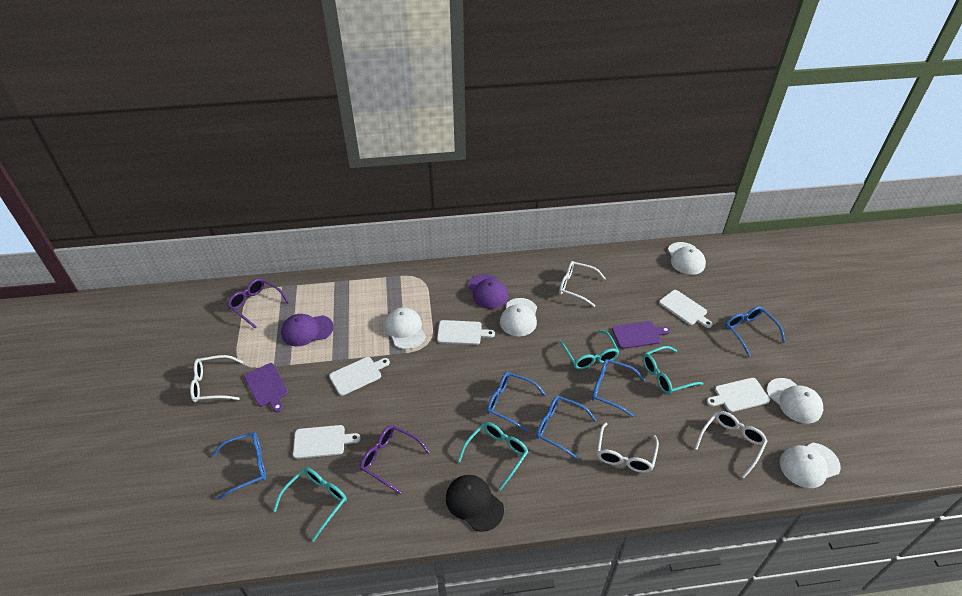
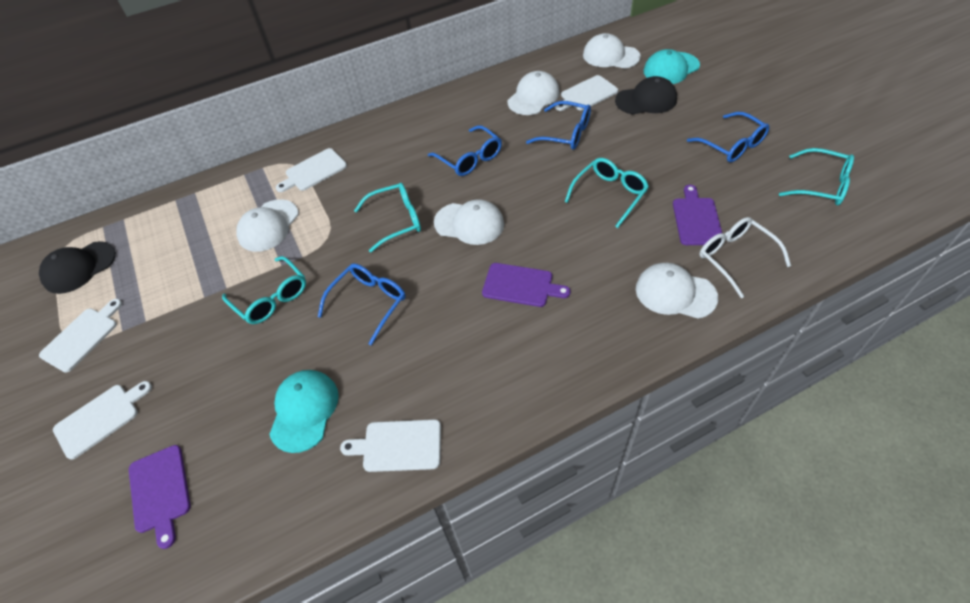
black cap: [446,475,504,532] = 1 -> [39,241,116,294] [615,76,677,115] = 2
blue glasses: [212,432,266,500] [487,372,546,432] [536,396,597,460] [592,359,645,417] [725,306,785,357] = 5 -> [318,263,406,345] [428,125,502,176] [526,101,591,150] [687,112,769,162] = 4
purple cap: [281,314,334,346] [468,274,508,309] = 2 -> none = 0
purple cutting board: [244,363,288,412] [612,321,671,349] = 2 -> [129,445,191,549] [482,263,571,307] [673,185,722,245] = 3
purple glasses: [227,278,289,328] [360,425,430,494] = 2 -> none = 0
turquoise cap: none = 0 -> [269,370,339,453] [644,49,700,84] = 2
white glasses: [190,355,243,402] [559,261,606,307] [597,422,659,473] [695,411,768,478] = 4 -> [699,217,791,298] = 1

